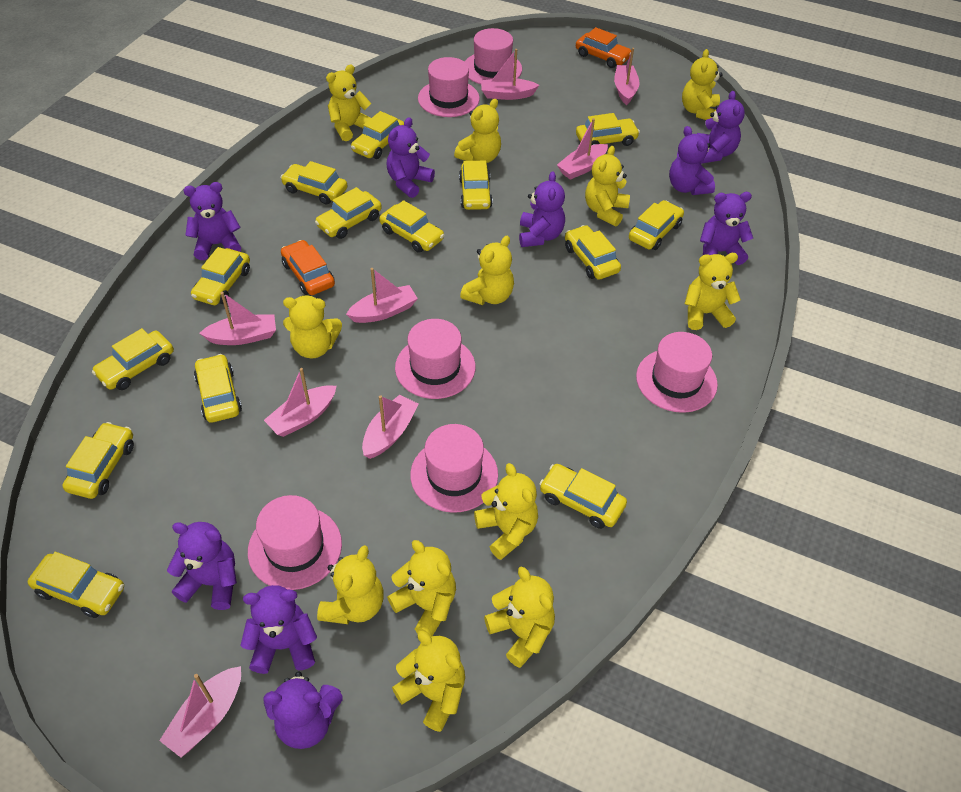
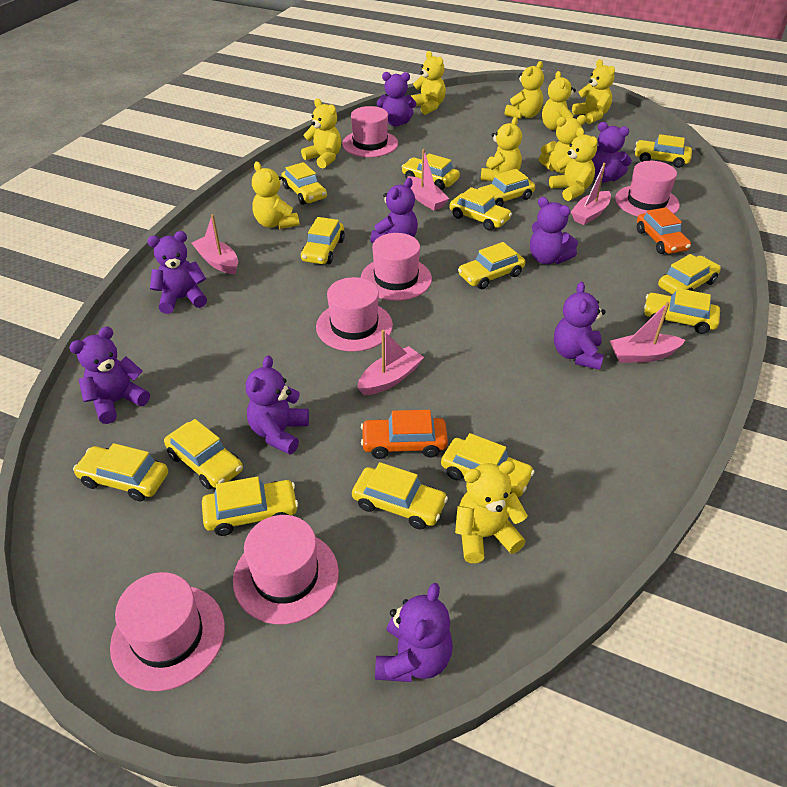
pink boat: [159,666,241,758] [199,292,276,345] [264,368,337,437] [346,268,418,323] [362,394,419,459] [481,49,539,100] [557,118,608,180] [614,48,640,105] = 8 -> [192,214,238,274] [357,330,424,395] [407,149,449,211] [571,163,611,225] [610,302,685,363] = 5
yellow teddy bear: [283,295,342,359] [317,545,384,624] [326,65,371,141] [387,540,456,637] [392,631,465,732] [454,99,501,163] [460,236,514,305] [474,463,538,560] [484,567,555,668] [585,146,630,227] [682,49,723,120] [685,253,741,330] = 12 -> [252,161,299,229] [301,98,341,169] [411,51,446,115] [455,461,528,563] [481,117,522,181] [505,61,544,119] [539,115,586,173] [542,71,576,130] [549,127,597,201] [572,59,615,124] = 10

